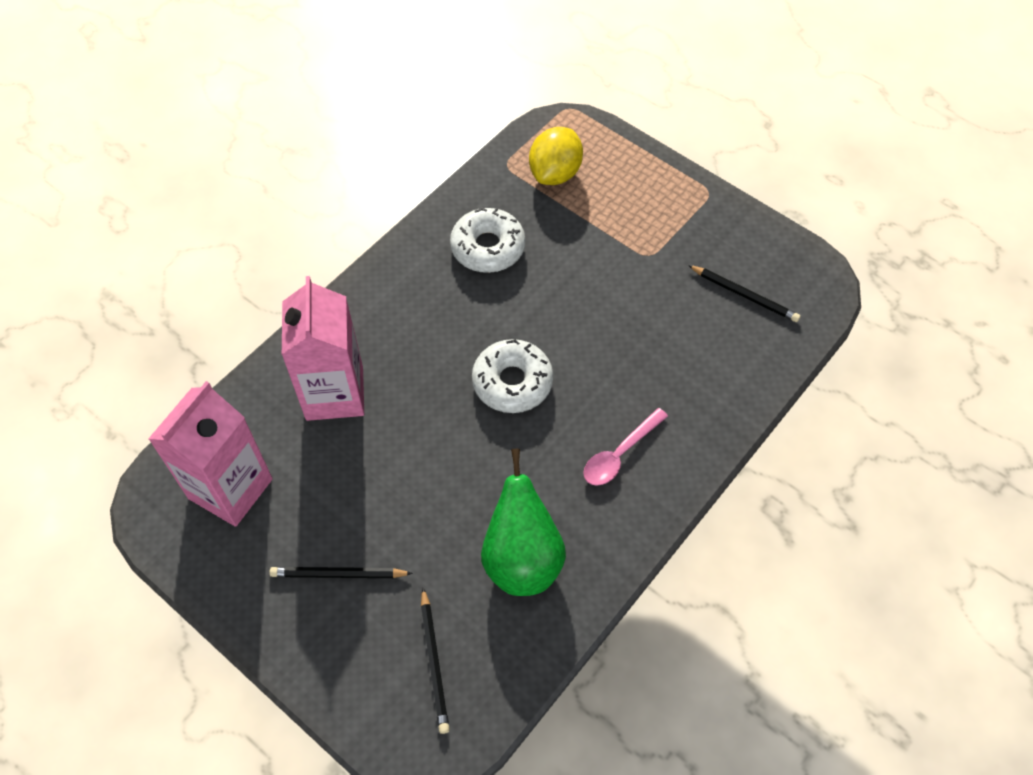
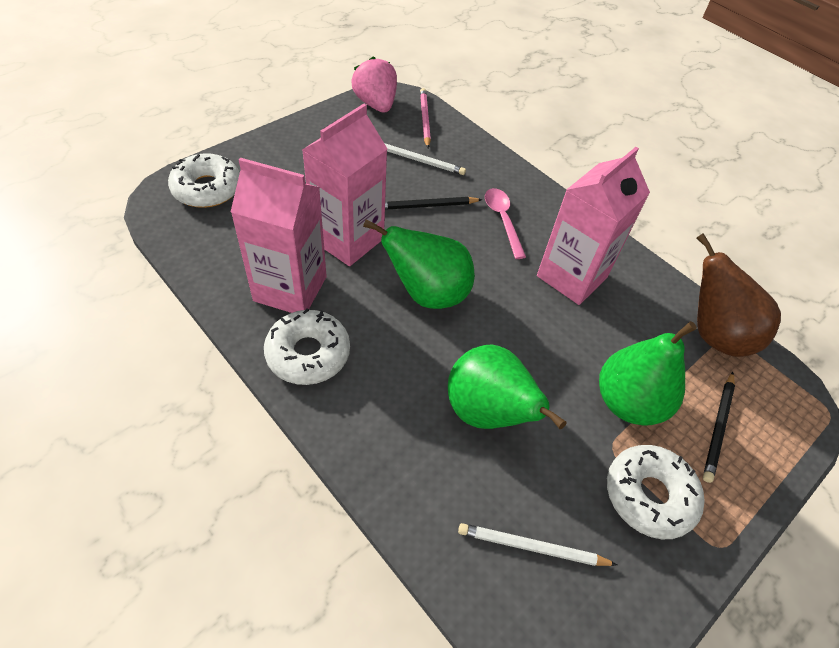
black pencil: [269,567,413,578] [421,588,450,734] [688,265,800,322] = 3 -> [385,197,483,210] [703,372,735,483] = 2
brown pear: none = 0 -> [696,233,781,357] = 1
green pear: [481,449,566,596] = 1 -> [363,219,475,309] [448,345,567,429] [599,321,697,426] = 3
pink carton: [148,381,273,527] [282,276,364,421] = 2 -> [231,158,327,313] [302,104,387,266] [537,147,650,305] = 3
pink pencil: none = 0 -> [420,88,431,148] = 1
pink strawberry: none = 0 -> [352,56,397,113] = 1
white donut: [450,208,526,273] [472,339,553,413] = 2 -> [168,153,240,208] [264,308,350,385] [607,445,705,539] = 3
white pencil: none = 0 -> [384,143,466,175] [458,523,617,566] = 2
yellow lemon: [529,127,583,185] = 1 -> none = 0

